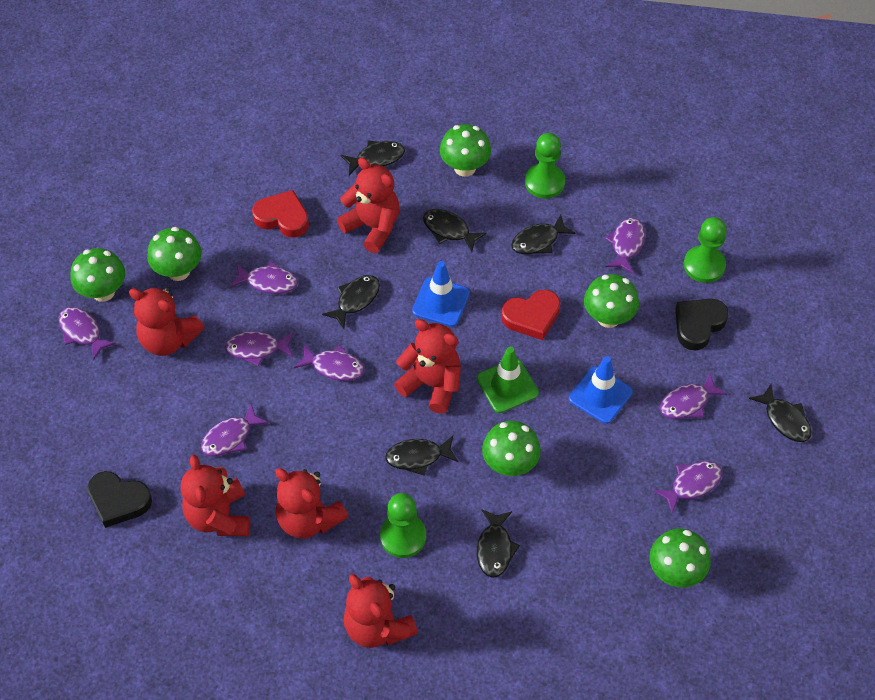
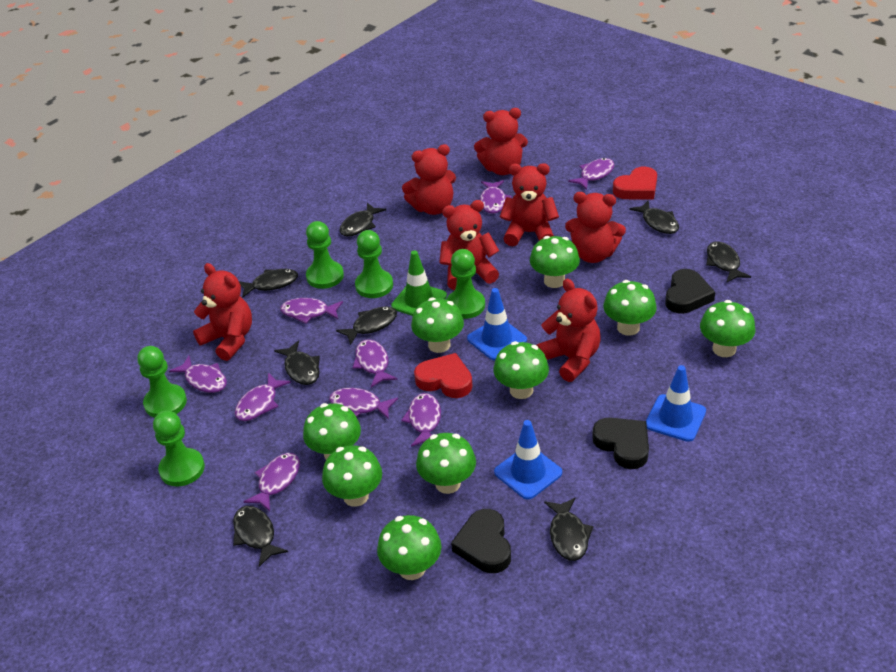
black fish: [322,275,380,329] [341,140,405,175] [385,436,458,476] [423,209,487,252] [477,509,520,578] [511,215,576,254] [749,384,812,442] = 7 -> [233,506,288,567] [239,269,298,298] [274,340,320,385] [336,306,397,345] [339,202,386,237] [544,497,594,561] [629,201,679,234] [706,241,751,283] = 8
black heart: [87,471,152,528] [676,299,729,351] = 2 -> [451,509,511,573] [592,417,649,469] [665,269,715,314] = 3
blue traffic cone: [412,261,470,327] [569,356,633,424] = 2 -> [467,288,527,360] [494,420,562,500] [646,365,706,442] = 3
green mushroom: [70,248,125,302] [147,227,202,281] [440,124,491,177] [482,421,541,476] [584,274,639,328] [649,528,711,587] = 6 -> [303,403,361,459] [322,445,382,507] [377,515,441,580] [411,298,464,353] [416,433,476,494] [493,341,549,399] [530,236,580,288] [603,280,657,336] [700,300,755,357] = 9
green pawn: [380,493,426,558] [525,133,565,199] [684,217,727,283] = 3 -> [137,346,187,418] [153,411,205,487] [306,221,344,289] [355,230,393,298] [446,249,485,319] = 5
purple fish: [59,307,116,361] [201,404,269,456] [225,331,293,366] [230,261,298,294] [294,345,364,381] [605,218,645,274] [653,461,722,513] [660,373,727,419] = 8 -> [169,356,227,393] [235,373,291,421] [243,453,300,512] [280,298,343,324] [329,388,398,419] [353,339,398,387] [401,393,441,447] [480,180,512,214] [568,158,614,190] = 9
red teddy bear: [129,287,204,356] [181,455,250,536] [275,468,349,539] [337,157,400,253] [343,574,418,648] [394,319,461,414] = 6 -> [193,263,252,361] [402,144,456,215] [439,200,499,290] [474,108,528,175] [500,163,559,246] [536,279,600,382] [565,192,626,263] = 7

